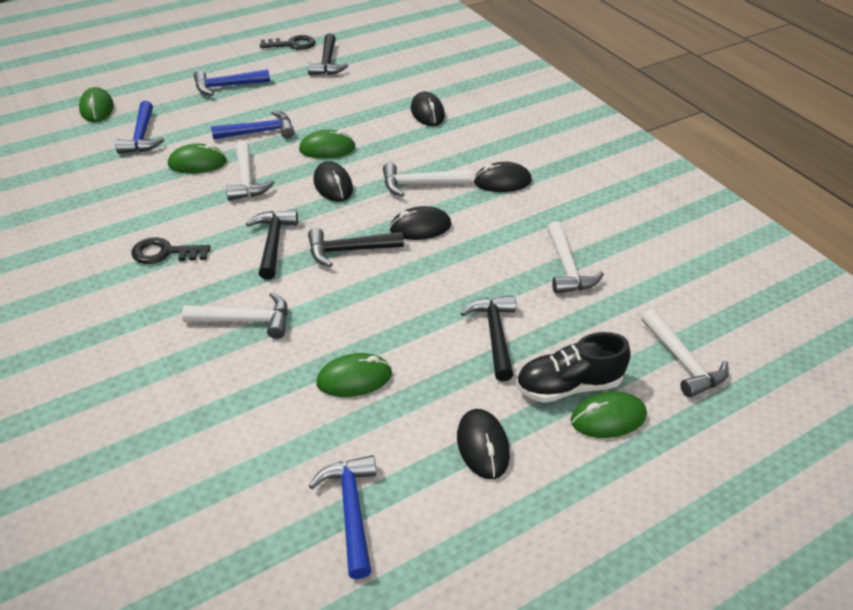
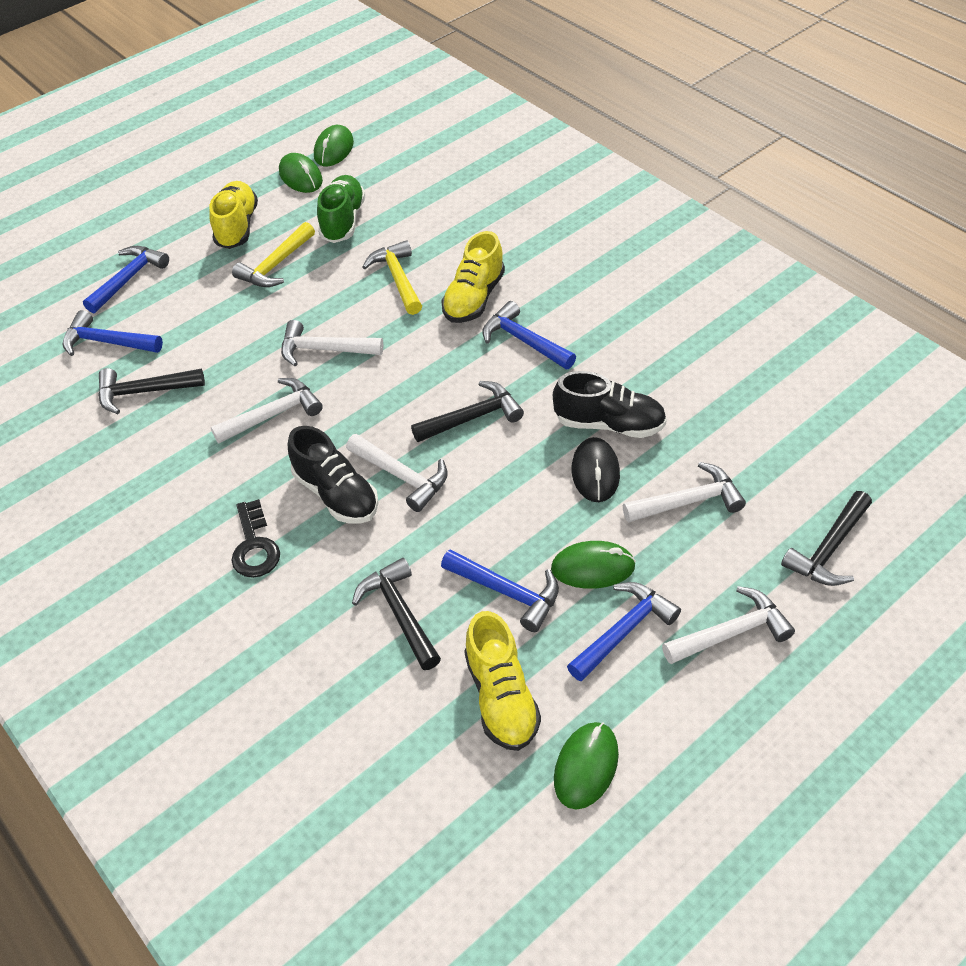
black key: [131,237,211,264] [260,35,316,50] = 2 -> [231,499,280,578] = 1
black mouse: [313,161,353,202] [389,206,451,240] [411,92,445,126] [457,409,510,479] [474,162,532,192] = 5 -> [571,437,620,502] = 1
black shoe: [516,332,631,403] = 1 -> [288,426,378,524] [553,371,667,438] = 2
blue hammer: [115,101,164,154] [194,69,270,96] [211,111,295,140] [309,455,376,579] = 4 -> [63,310,163,356] [83,246,169,313] [441,549,559,632] [482,301,576,369] [567,582,681,682] = 5
green mouse: [79,87,114,122] [168,144,227,173] [299,130,356,159] [316,353,392,397] [571,392,647,438] = 5 -> [279,153,323,193] [314,125,354,166] [551,541,636,589] [554,722,619,809] = 4
green shoe: none = 0 -> [317,175,366,243] = 1
yellow hammer: none = 0 -> [232,222,315,287] [362,240,422,315] = 2
yellow shoe: none = 0 -> [209,181,258,249] [441,231,505,323] [464,611,541,751] = 3

